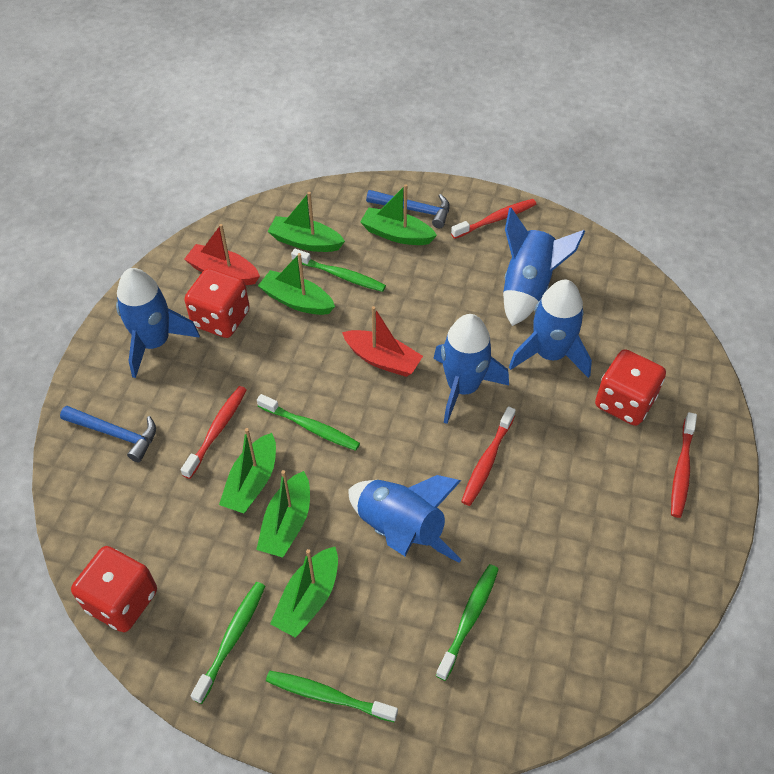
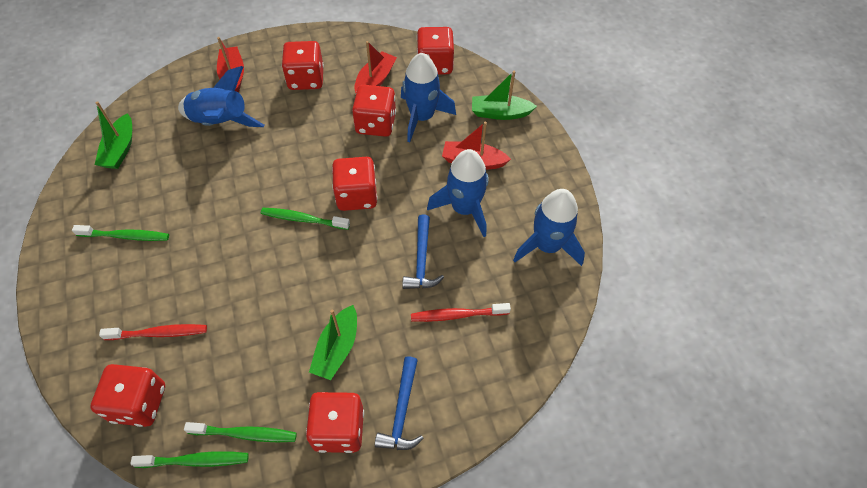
blue rocket: [116,268,200,378] [349,475,462,563] [433,314,509,424] [503,208,585,326] [509,279,592,378] = 5 -> [178,66,265,127] [401,52,456,142] [427,149,489,237] [513,189,585,266] = 4
green boat: [219,428,276,513] [256,470,310,557] [258,253,335,315] [267,192,345,252] [270,547,338,638] [360,184,437,245] = 6 -> [95,101,132,169] [309,305,357,380] [472,71,537,120] = 3
green toothbrush: [191,582,265,704] [257,394,360,451] [266,671,398,722] [291,249,386,292] [436,564,499,681] = 5 -> [72,225,169,241] [130,451,249,468] [184,422,297,442] [261,208,350,230] = 4
red boat: [184,224,260,285] [342,306,423,377] = 2 -> [217,37,244,92] [354,41,397,93] [442,122,511,170] = 3
red dice: [71,546,157,632] [184,268,250,338] [595,349,666,426] = 3 -> [90,364,165,427] [282,41,324,90] [306,392,364,453] [332,157,378,211] [352,85,396,137] [417,27,454,74] = 6
red toothbrush: [181,386,247,479] [451,199,536,239] [461,406,516,506] [671,412,697,518] = 4 -> [99,324,207,340] [411,303,511,322] = 2

